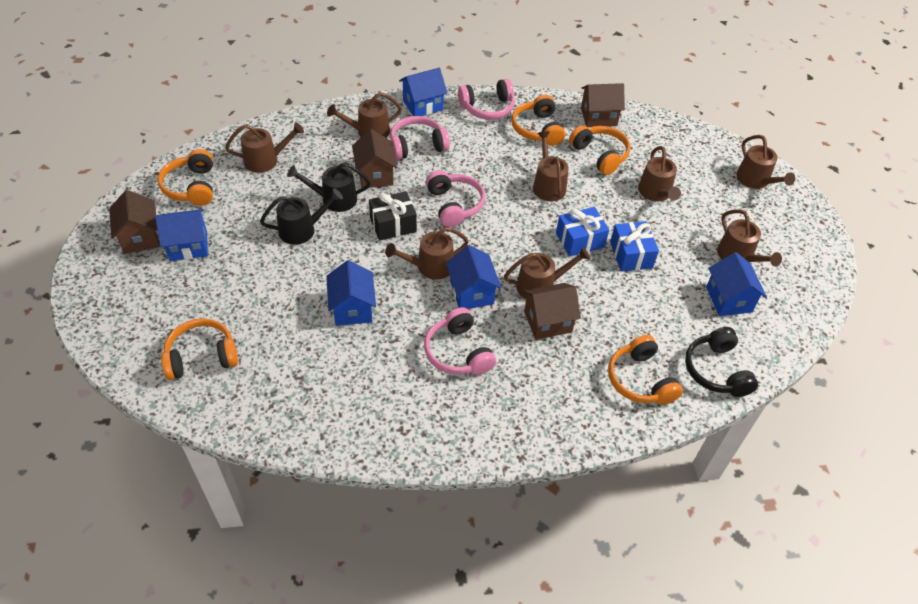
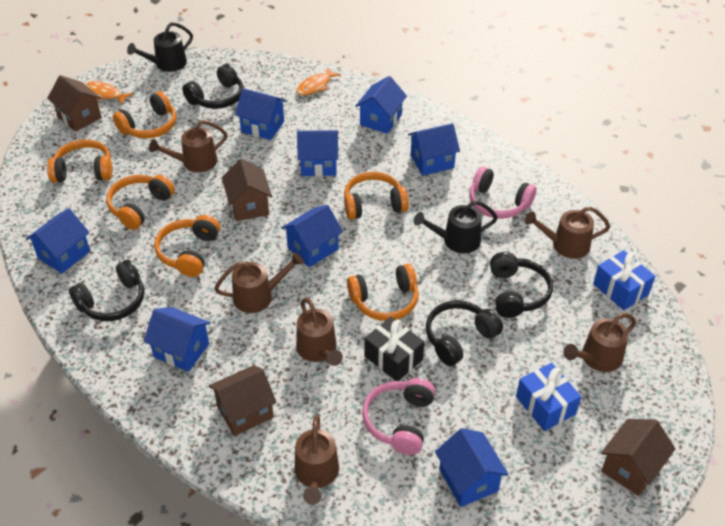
black headphones: [685,327,758,397] = 1 -> [69,260,145,321] [182,64,243,109] [426,300,503,366] [490,252,553,318] = 4
blue house: [155,209,208,261] [326,260,376,326] [399,68,447,116] [446,245,501,309] [706,252,767,316] = 5 -> [26,208,90,274] [143,307,211,372] [235,88,286,140] [281,205,343,267] [297,130,338,176] [356,76,407,134] [408,123,460,176] [435,428,509,507] = 8
brown watering can: [225,122,304,173] [327,92,402,137] [385,227,469,280] [504,247,590,299] [533,131,569,201] [638,146,681,201] [717,209,782,267] [736,135,795,189] = 8 -> [149,120,227,172] [214,252,304,313] [295,415,339,505] [296,298,343,366] [525,207,610,259] [563,313,636,372] = 6
orange fish: none = 0 -> [84,81,133,105] [297,67,341,96] = 2
orange headphones: [158,149,213,206] [161,318,238,380] [511,95,565,146] [569,125,631,175] [608,335,683,405] = 5 -> [47,139,112,183] [106,175,175,230] [113,91,176,139] [154,215,220,277] [344,172,409,220] [347,264,419,321] = 6
pink headphones: [390,116,450,160] [424,307,496,375] [426,170,485,227] [458,79,515,120] = 4 -> [362,378,435,455] [469,167,536,219] = 2

